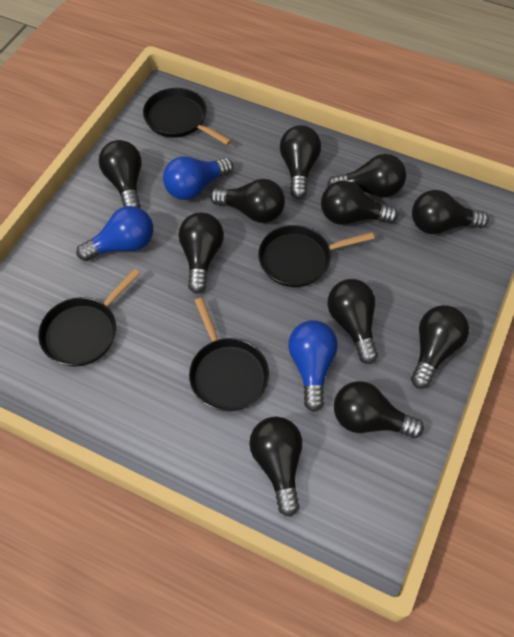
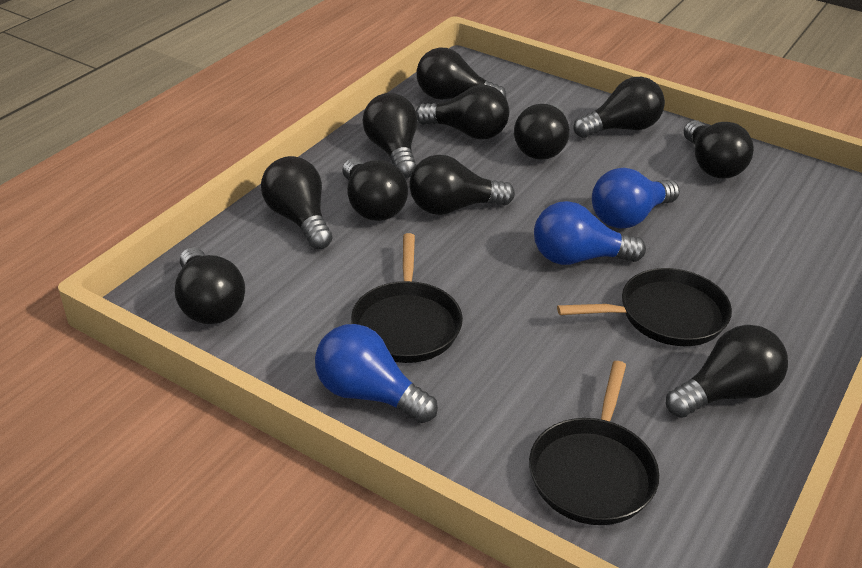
black pan: [38,269,140,366] [143,88,232,145] [189,298,269,411] [258,225,374,287] = 4 -> [351,233,463,363] [529,361,659,525] [557,268,732,346] = 3

